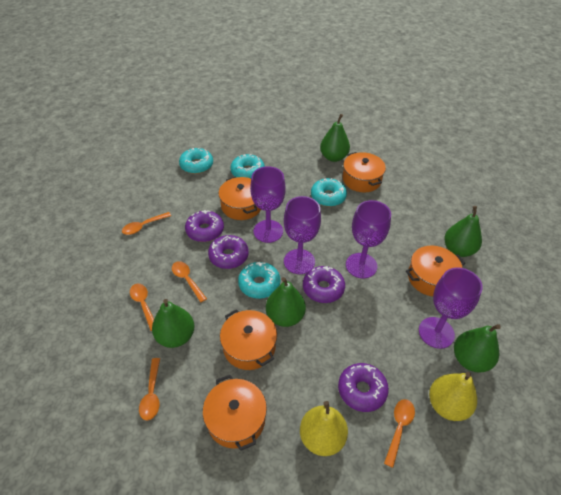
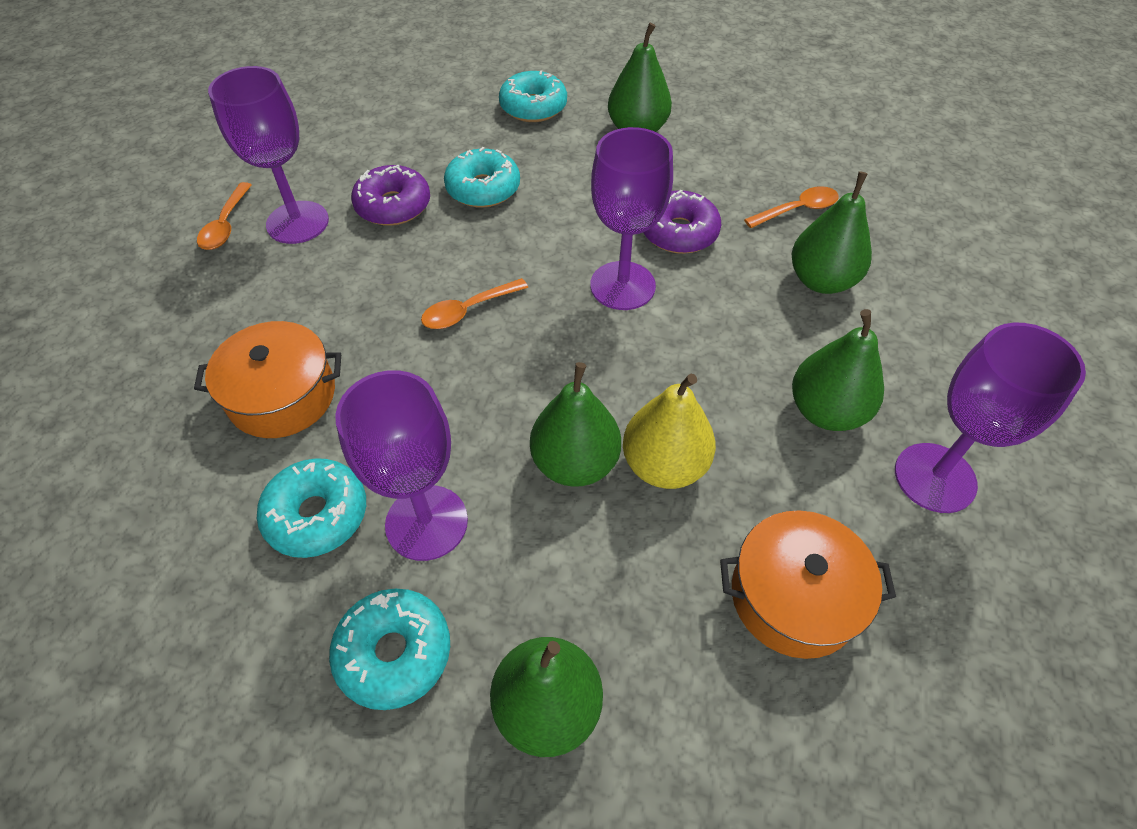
orange pot: [203,375,267,451] [218,176,261,220] [220,309,277,370] [343,152,386,192] [406,246,465,296] = 5 -> [194,321,341,438] [720,510,896,659] = 2
orange spoon: [122,212,171,235] [130,284,154,331] [139,358,160,421] [172,261,207,302] [384,399,415,468] = 5 -> [197,182,252,250] [421,278,528,329] [744,186,839,228] = 3
purple donut: [185,210,224,242] [208,235,249,269] [303,266,345,303] [338,363,389,412] = 4 -> [351,165,430,226] [643,190,721,254] = 2
yellow pear: [300,401,348,456] [429,372,477,421] = 2 -> [623,374,716,489] = 1

